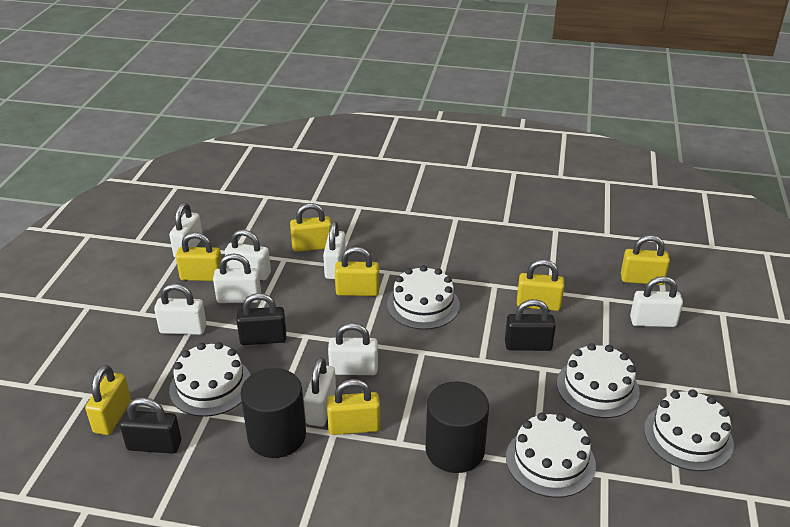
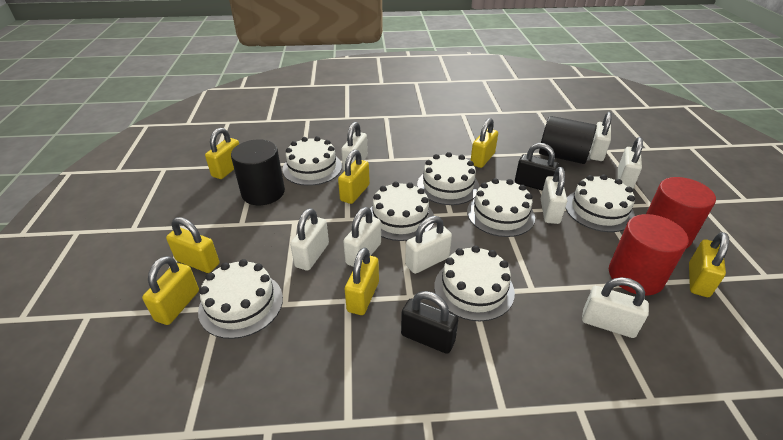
black padlock: [120,397,181,454] [237,293,286,345] [505,299,556,351] = 3 -> [401,291,458,354] [515,143,559,191] = 2
red cylinder: none = 0 -> [609,214,688,295] [646,177,716,249] = 2
white cake: [169,342,251,417] [387,265,460,330] [506,413,596,498] [557,343,640,418] [644,389,734,471] = 5 -> [198,259,283,339] [282,136,342,186] [370,181,434,241] [417,152,479,205] [434,246,515,321] [467,178,535,237] [565,174,635,232] = 7

